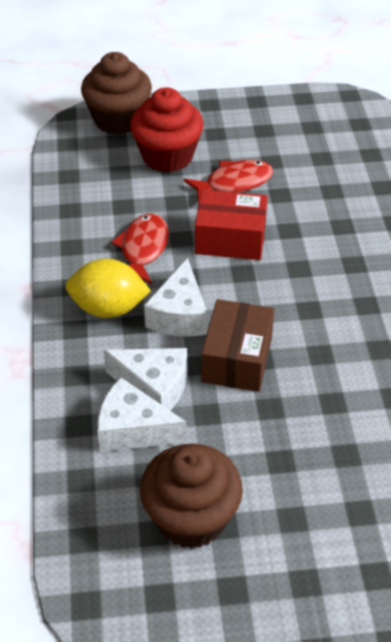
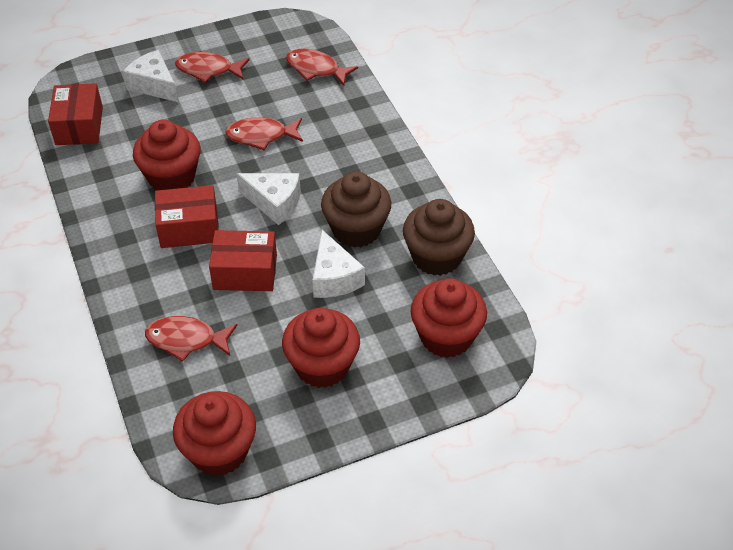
brown box: [201,299,274,392] = 1 -> none = 0
red box: [195,190,268,260] = 1 -> [48,83,103,145] [155,185,219,248] [209,230,277,291] = 3
red cupcake: [130,88,204,172] = 1 -> [133,119,201,190] [173,391,256,476] [282,308,360,388] [410,278,487,358] = 4
red fish: [111,214,169,284] [183,160,273,204] = 2 -> [145,316,237,362] [175,52,249,83] [225,117,303,150] [286,49,358,86] = 4
yellow lemon: [66,259,151,318] = 1 -> none = 0

